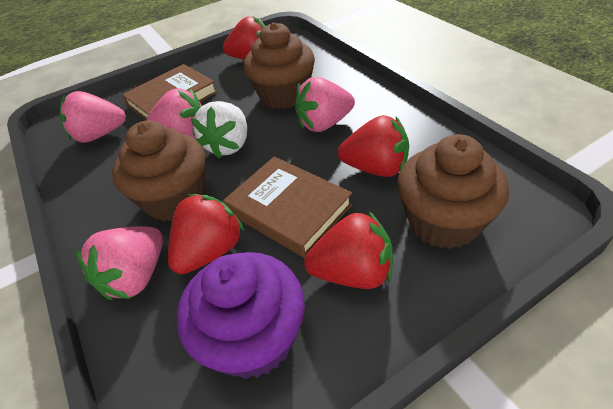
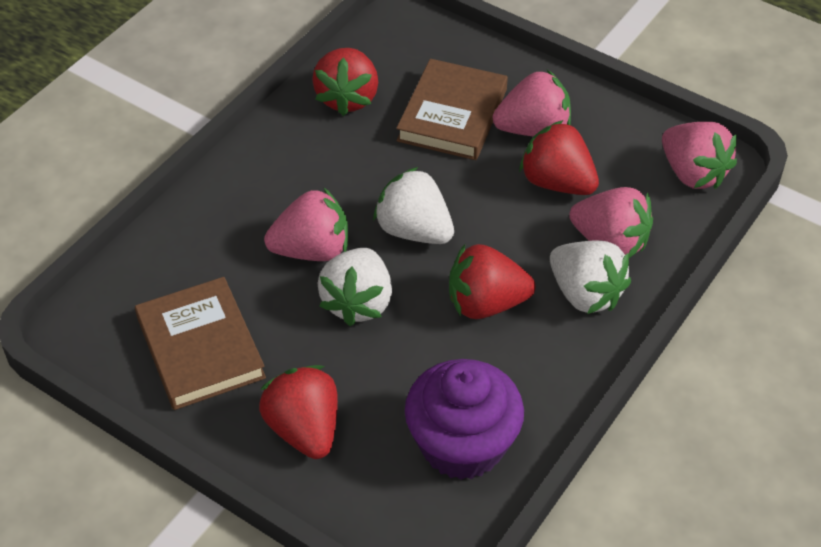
brown cupcake: [112,120,205,221] [244,22,315,109] [398,134,509,249] = 3 -> none = 0
white strawberry: [191,101,247,159] = 1 -> [317,248,392,326] [373,167,454,244] [550,240,631,314] = 3

